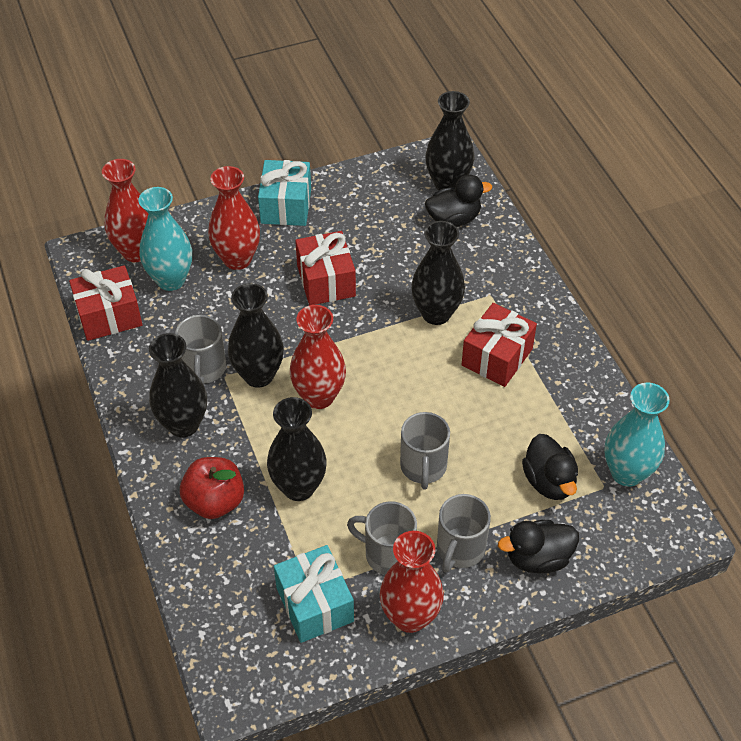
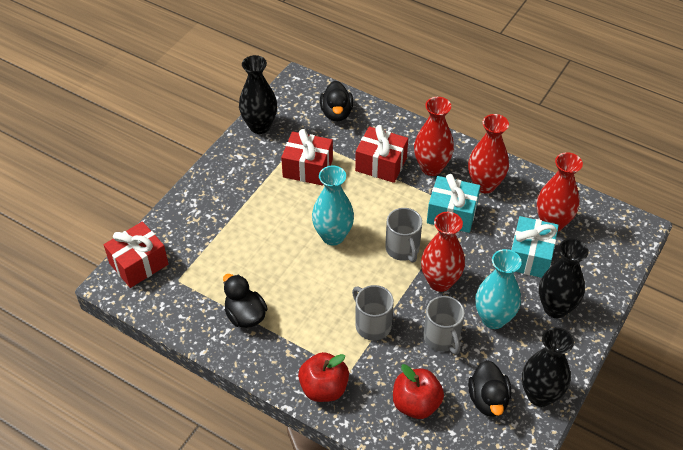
black vase: [149,333,207,438] [228,283,284,388] [267,397,327,501] [411,221,465,325] [426,91,475,191] = 5 -> [239,55,277,134] [522,327,574,407] [539,238,589,318] = 3
grey mug: [175,315,226,384] [347,501,417,575] [400,412,450,490] [437,494,491,572] = 4 -> [352,285,394,341] [385,208,422,262] [423,296,465,355] = 3
red apple: [180,457,244,519] = 1 -> [298,352,349,402] [393,364,444,419] = 2

